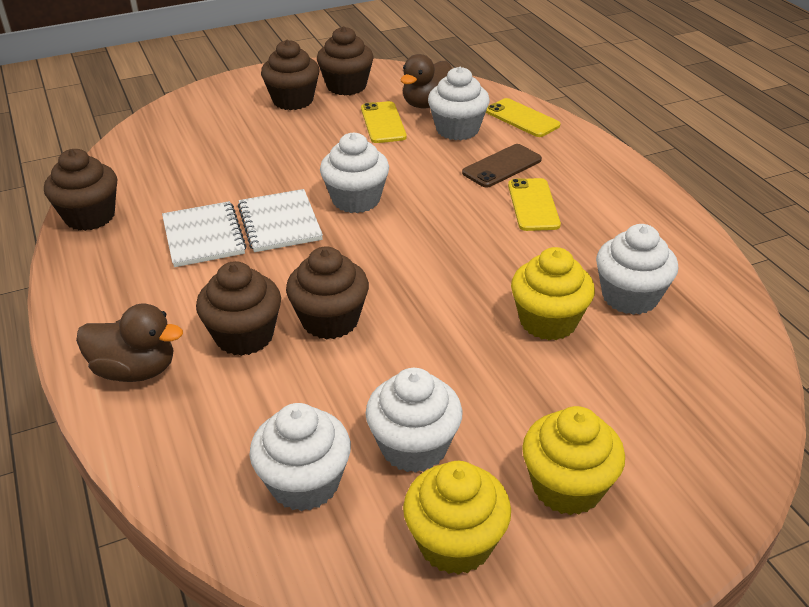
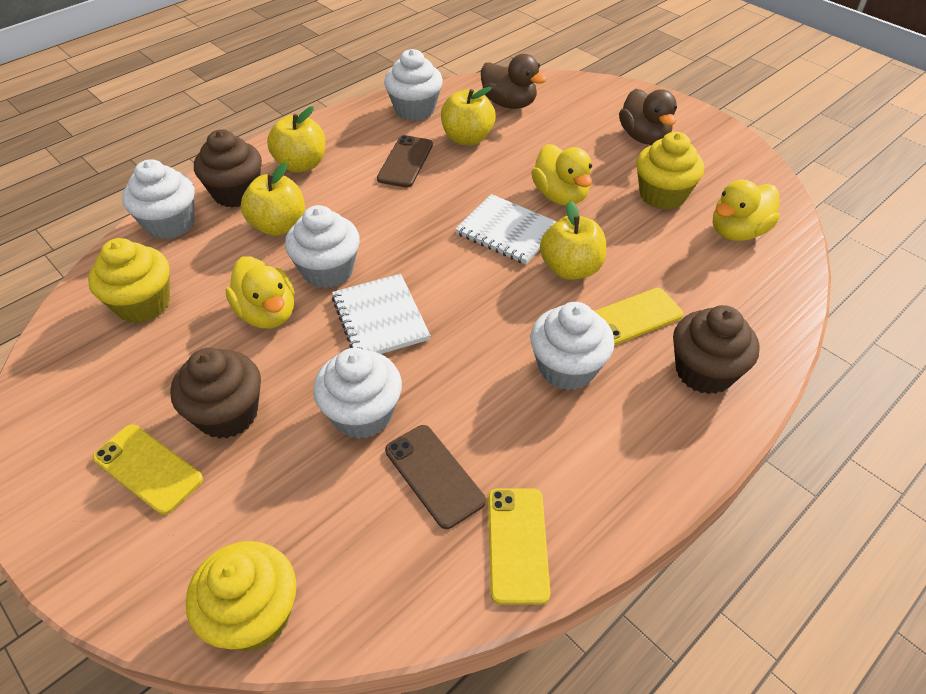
brown cupcake: [44,149,117,231] [196,261,281,356] [261,40,319,110] [286,246,369,340] [317,26,374,96] = 5 -> [170,348,261,439] [194,129,262,207] [673,305,760,394] = 3
brown phone: [462,144,542,188] = 1 -> [377,135,433,187] [385,425,486,529] = 2
yellow apple: none = 0 -> [241,163,305,236] [267,107,325,173] [441,87,496,145] [540,201,606,280] = 4
yellow duck: none = 0 -> [225,256,295,329] [531,144,592,206] [713,180,780,241] = 3

